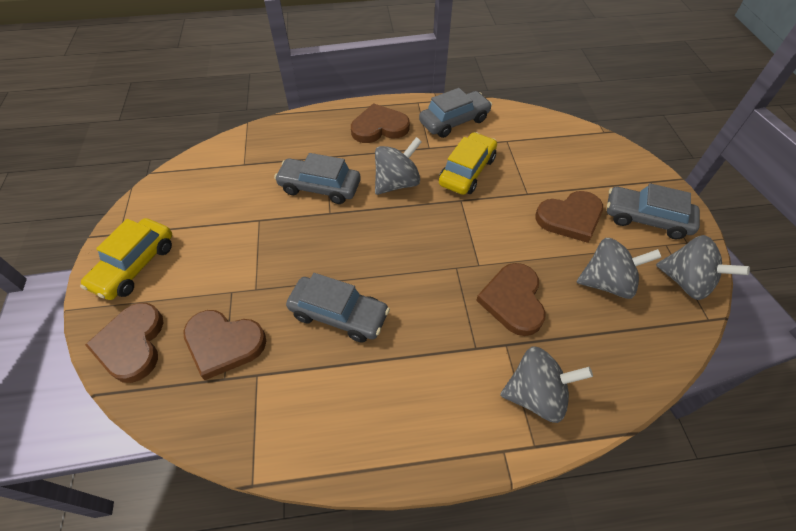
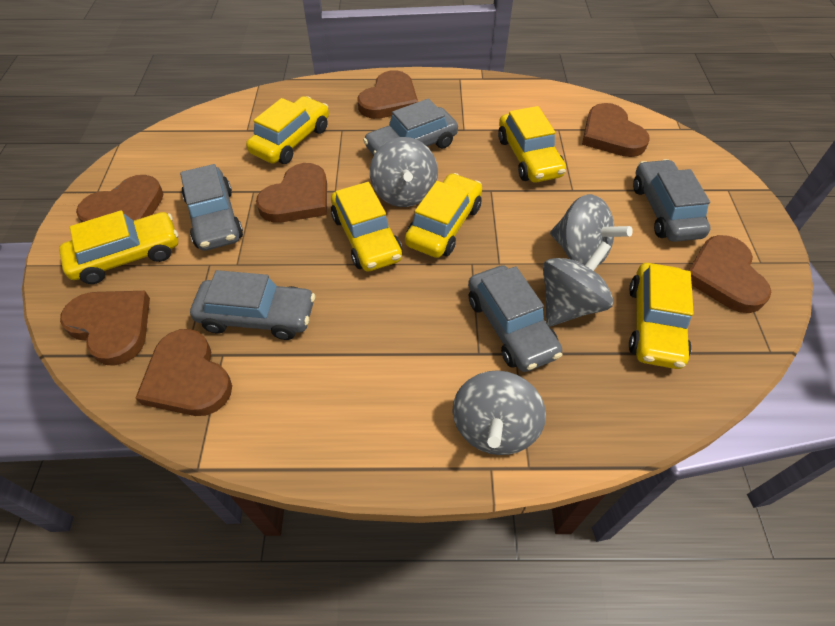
brown heart: [85,303,163,383] [183,310,266,380] [351,103,410,143] [476,263,546,336] [535,191,603,243] = 5 -> [60,291,150,366] [76,175,163,222] [136,329,232,416] [256,163,327,223] [357,70,418,119] [582,103,650,157] [689,235,771,313] = 7
grey car: [274,153,361,204] [286,273,390,343] [419,88,492,138] [607,183,700,239] = 4 -> [180,164,243,251] [190,270,315,340] [363,98,458,156] [468,265,562,372] [633,159,711,242] = 5
yellow car: [80,218,172,300] [439,132,497,195] = 2 -> [59,210,178,284] [246,96,329,164] [331,182,402,272] [405,173,482,258] [498,106,566,183] [629,263,694,369] = 6

